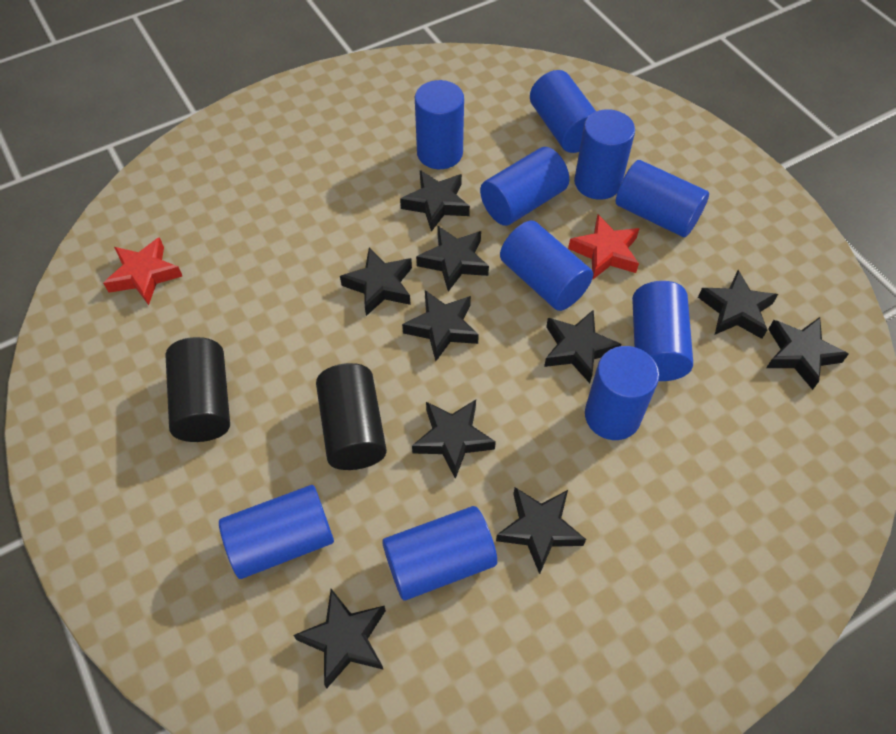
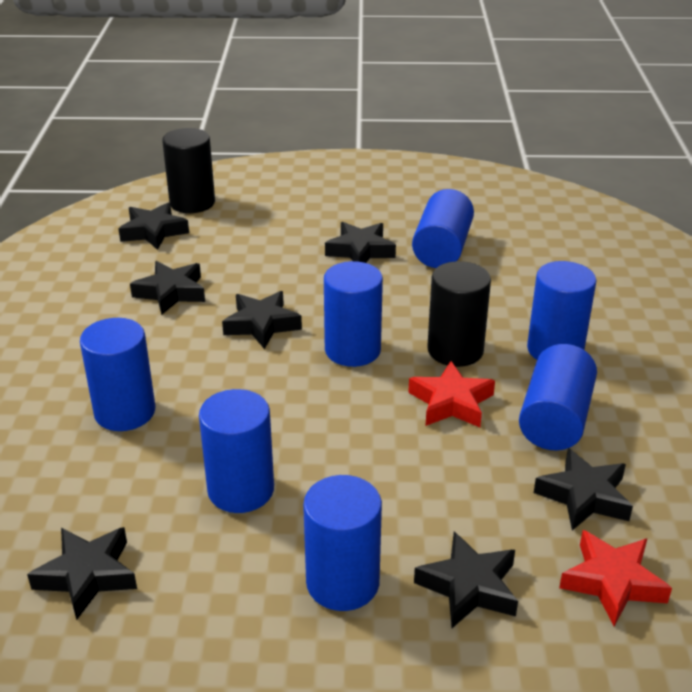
black star: [293,589,386,688] [340,248,412,316] [400,170,470,232] [402,290,479,361] [412,400,496,479] [416,225,489,292] [496,487,586,574] [544,310,621,383] [698,270,778,339] [766,317,849,390] = 10 -> [27,527,137,620] [119,202,189,250] [130,261,205,315] [222,291,302,349] [325,222,396,263] [414,531,518,628] [534,448,633,530] = 7
blue cylinder: [219,485,334,579] [382,506,497,601] [415,80,464,169] [480,147,569,226] [500,221,593,311] [530,70,596,153] [574,109,635,200] [585,346,659,440] [616,160,709,237] [632,281,693,381] = 10 -> [80,318,155,431] [199,389,274,513] [303,475,382,611] [324,261,383,367] [412,189,474,268] [519,344,597,450] [527,261,597,360] = 7

